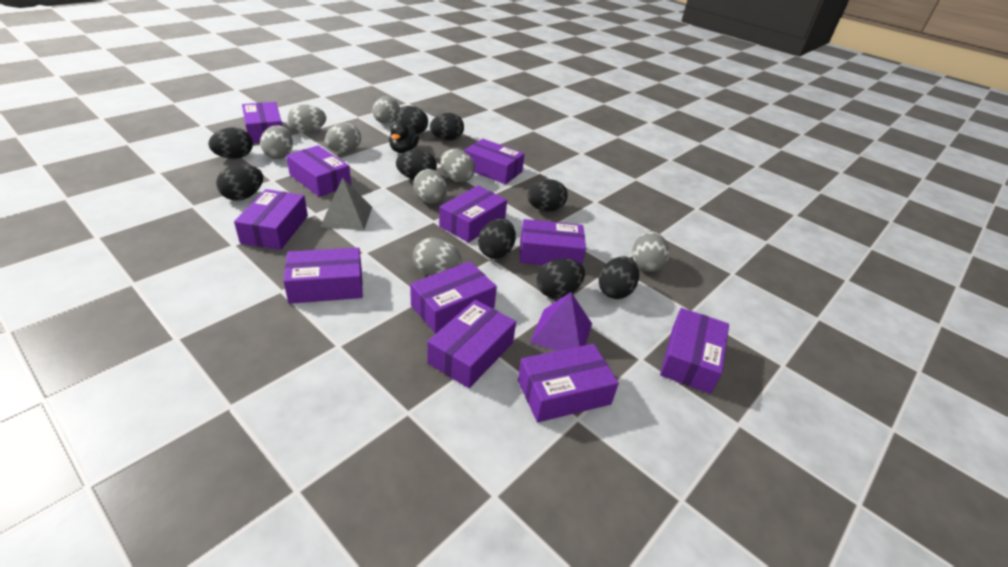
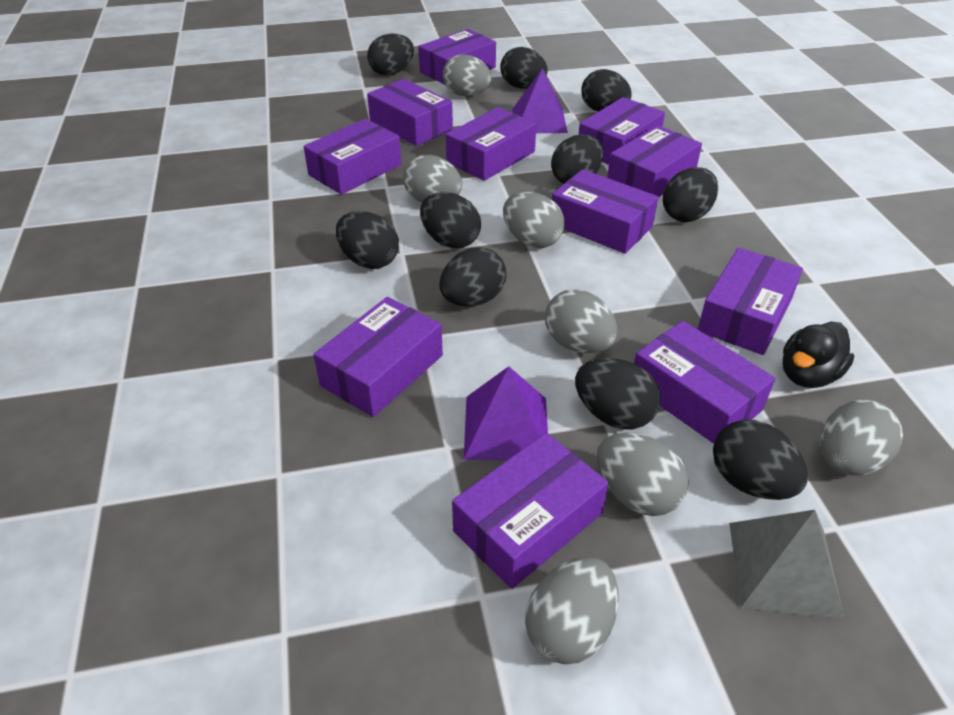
black egg: [208,127,253,159] [216,165,263,201] [394,106,428,134] [396,150,437,180] [430,113,464,140] [478,218,516,259] [528,180,568,212] [537,258,585,299] [599,256,639,299] = 9 -> [336,211,399,269] [367,34,414,76] [420,192,481,249] [440,247,506,307] [500,47,548,89] [551,134,603,184] [575,358,661,429] [581,69,632,112] [663,167,718,222] [713,419,808,500] = 10
grey egg: [260,125,293,159] [288,105,326,133] [325,123,361,153] [373,96,400,124] [413,169,447,203] [413,238,462,276] [440,149,475,182] [633,231,669,272] = 8 -> [403,155,462,203] [443,54,492,96] [503,192,565,248] [525,557,619,664] [545,289,618,354] [597,433,689,516] [820,400,903,475] = 7
purple pyramid: [530,292,592,351] = 1 -> [464,366,548,460] [512,68,568,133] = 2

